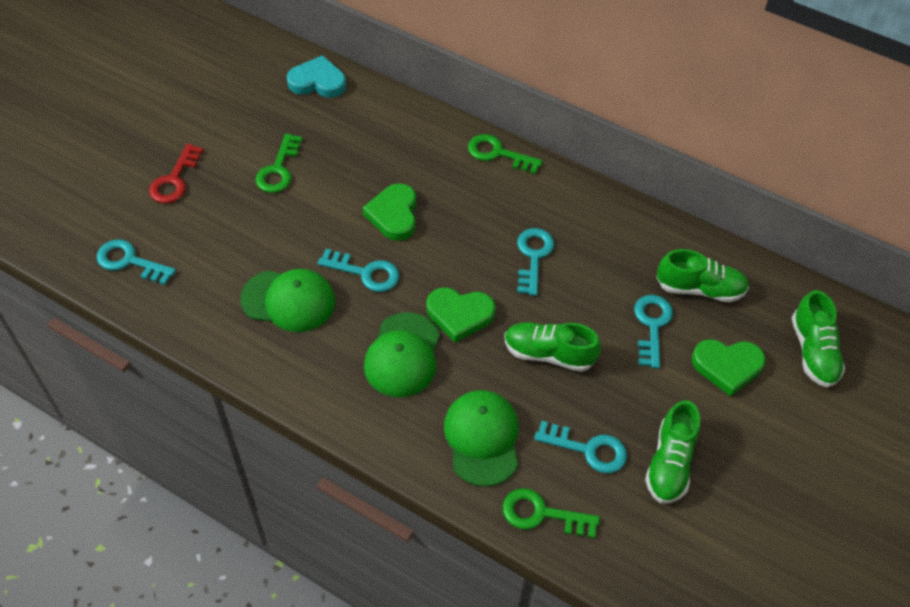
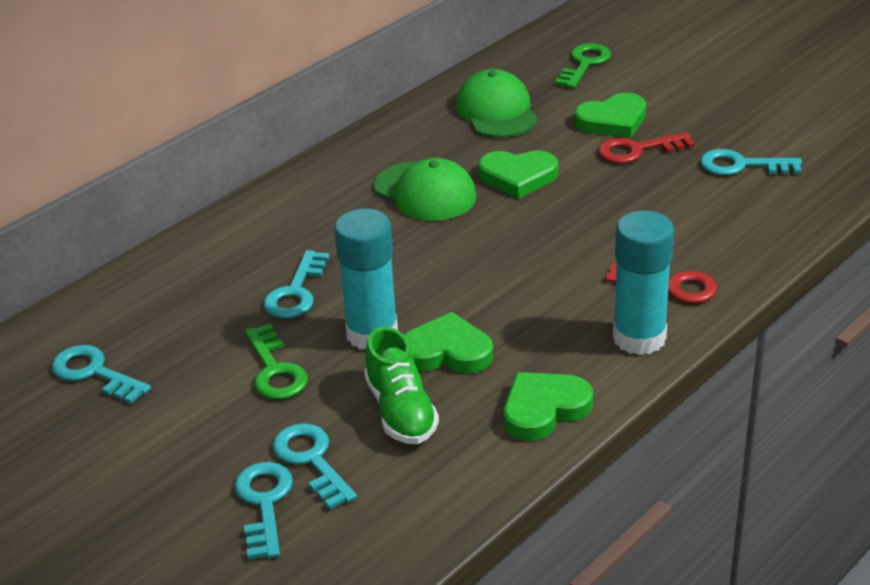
green cap: [240,269,335,332] [364,312,440,397] [444,390,519,487] = 3 -> [374,158,477,221] [456,69,538,138] = 2
green heart: [363,183,416,241] [427,287,495,343] [692,339,766,396] = 3 -> [404,312,493,374] [478,150,558,199] [504,372,593,441] [574,92,646,138] = 4
green key: [255,133,302,193] [468,134,543,174] [503,488,600,538] = 3 -> [245,324,308,399] [555,43,611,88] = 2
green shoe: [504,322,601,372] [645,400,700,503] [656,249,749,302] [792,290,845,388] = 4 -> [364,327,439,444] = 1
red key: [149,144,204,204] = 1 -> [598,132,695,164] [605,264,718,304] = 2
turquoise glue stick: none = 0 -> [334,208,398,349] [613,211,674,355] = 2
turquoise heart: [287,55,346,98] = 1 -> none = 0

